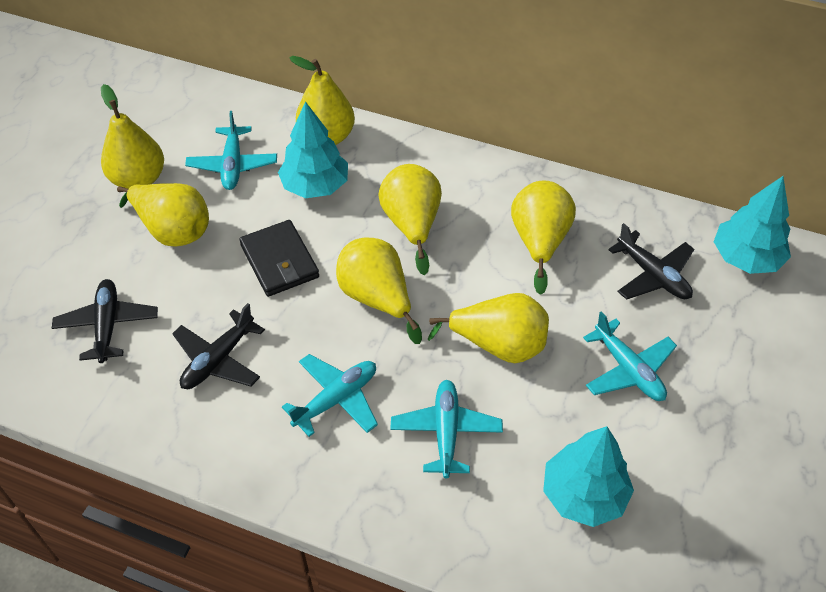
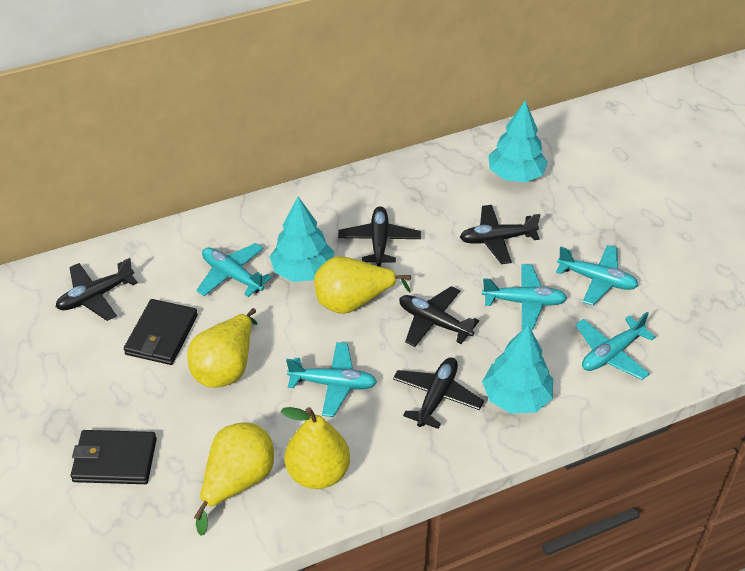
black plane: [52,279,158,363] [172,303,265,389] [608,223,694,300] = 3 -> [56,258,138,321] [338,206,421,266] [393,358,484,429] [399,286,479,347] [460,205,541,264] = 5
black wallet: [239,220,319,297] = 1 -> [70,430,157,484] [124,299,198,365] = 2
turquoise plane: [185,111,277,190] [282,354,378,437] [390,380,503,478] [583,311,677,401] = 4 -> [196,243,272,297] [286,342,377,417] [482,264,567,330] [556,245,639,306] [576,312,656,380] = 5
yellow pear: [101,84,164,189] [117,183,209,247] [290,56,355,145] [336,238,422,344] [378,164,442,275] [428,293,549,363] [511,181,576,295] = 7 -> [187,308,258,388] [194,422,274,536] [281,407,350,489] [314,256,411,314] = 4

